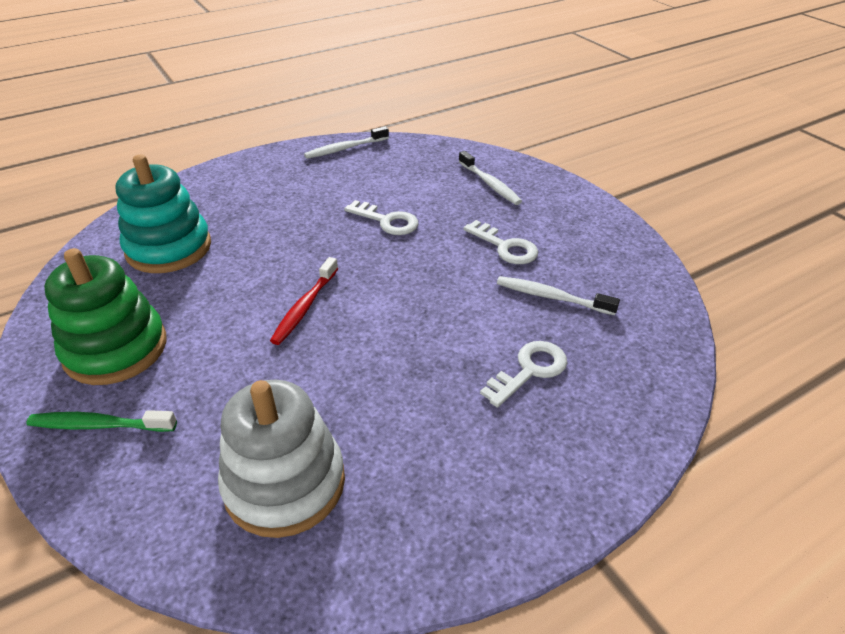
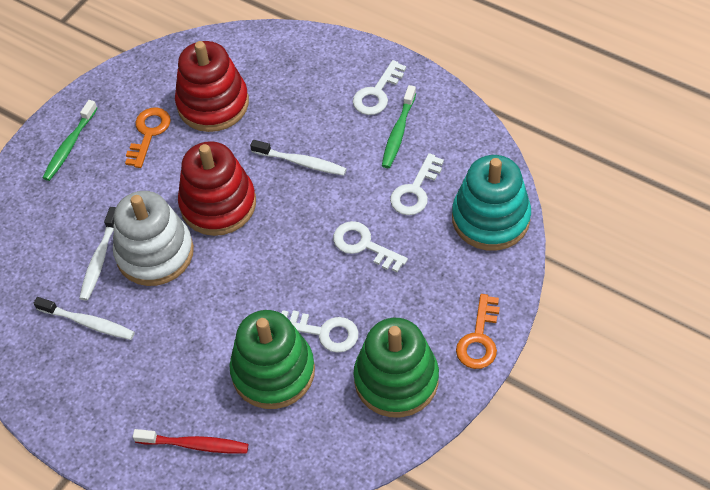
green stacking toy: [44,248,167,385] = 1 -> [230,310,315,409] [354,318,439,418] = 2
green toothbrush: [26,410,177,432] = 1 -> [42,100,97,181] [382,85,416,168] = 2
orange key: none = 0 -> [125,108,171,168] [456,294,500,369] = 2
red stacking toy: none = 0 -> [175,41,249,132] [178,141,256,236] = 2
white key: [344,200,418,235] [463,220,538,264] [480,341,567,408] = 3 -> [281,310,359,353] [333,221,408,273] [353,60,406,115] [390,153,444,215] = 4

